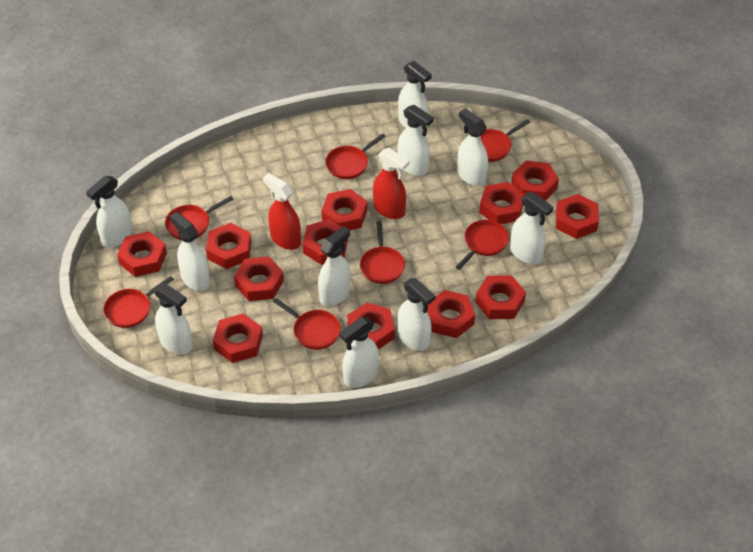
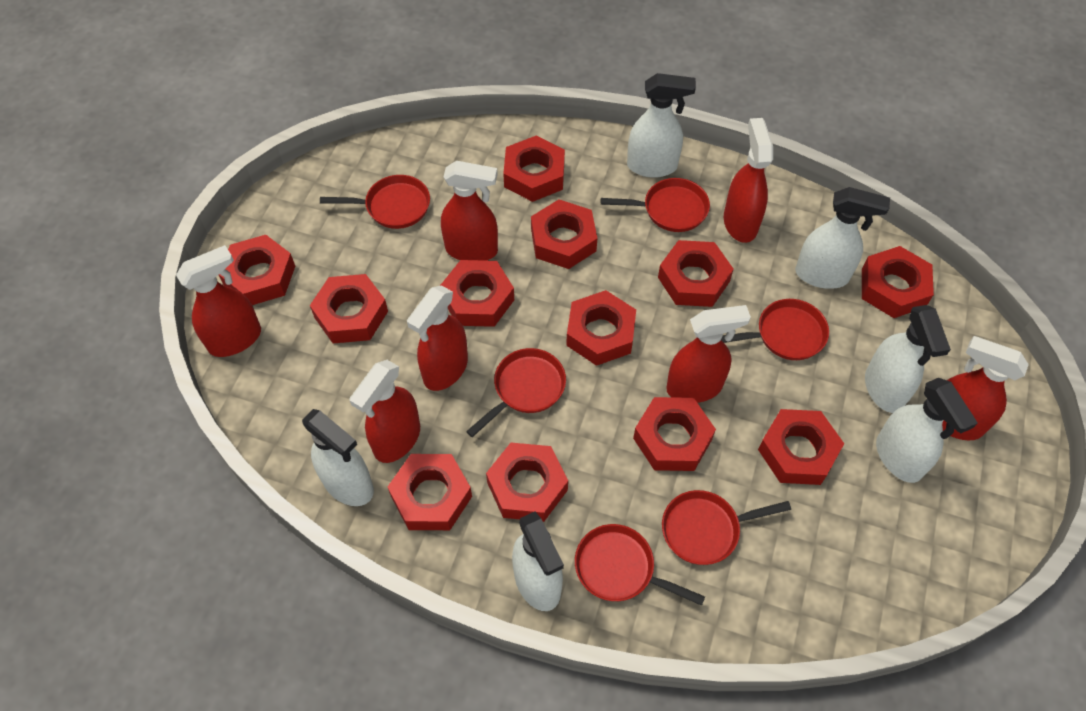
red pan: [103,276,174,328] [165,196,234,240] [272,298,341,350] [325,133,386,179] [360,221,405,284] [456,220,509,270] [481,119,530,162] = 7 -> [320,175,430,229] [466,348,566,437] [575,524,705,606] [601,178,710,232] [662,490,791,565] [721,299,829,360] = 6
red spray bottle: [263,173,301,250] [373,148,410,219] = 2 -> [176,245,261,357] [350,360,420,463] [407,285,468,391] [441,161,498,261] [666,305,751,403] [724,118,773,243] [942,336,1029,440] = 7
white spray bottle: [86,176,133,247] [154,283,193,354] [170,212,210,291] [318,226,350,306] [340,317,379,388] [397,105,434,176] [398,61,432,131] [398,278,436,351] [457,108,488,186] [510,192,554,264] = 10 -> [302,409,374,506] [512,512,564,611] [627,73,696,178] [795,187,890,289] [865,305,951,413] [876,378,978,483] = 6

